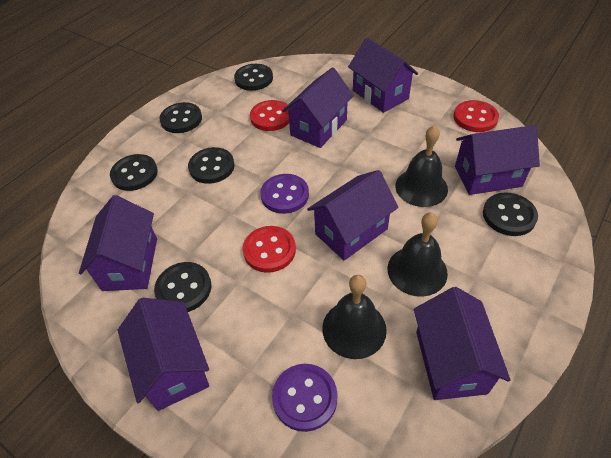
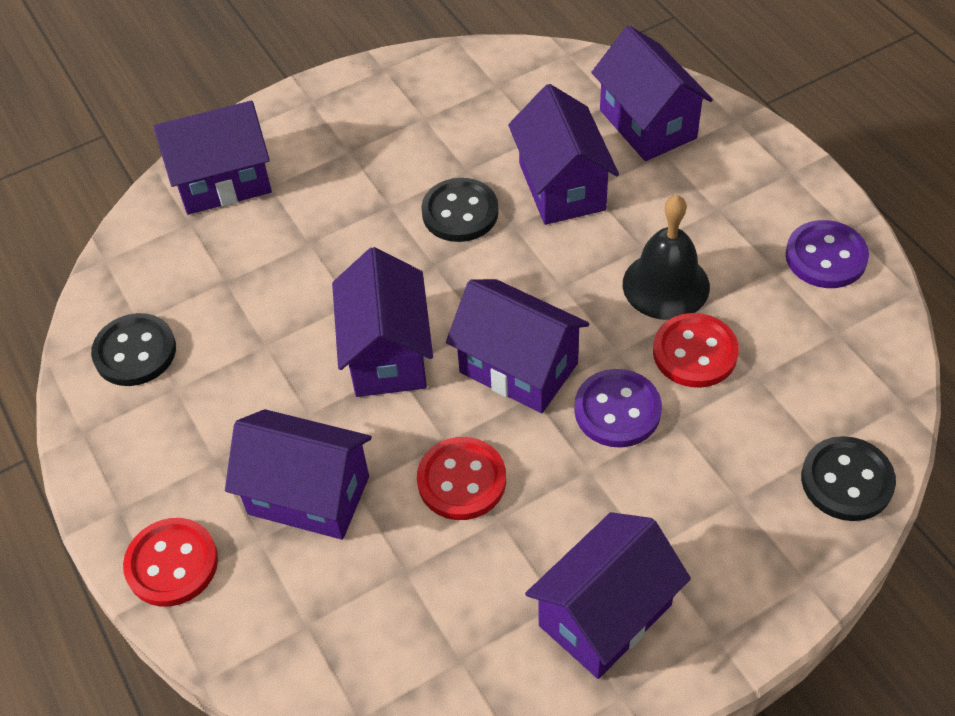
black bell: [322,275,387,359] [388,212,448,297] [395,125,448,207] = 3 -> [623,195,710,320] = 1
black button: [110,154,158,191] [154,262,212,312] [159,102,202,133] [188,147,234,184] [234,64,273,91] [483,192,538,236] = 6 -> [91,313,176,386] [421,178,499,242] [801,436,896,521] = 3

